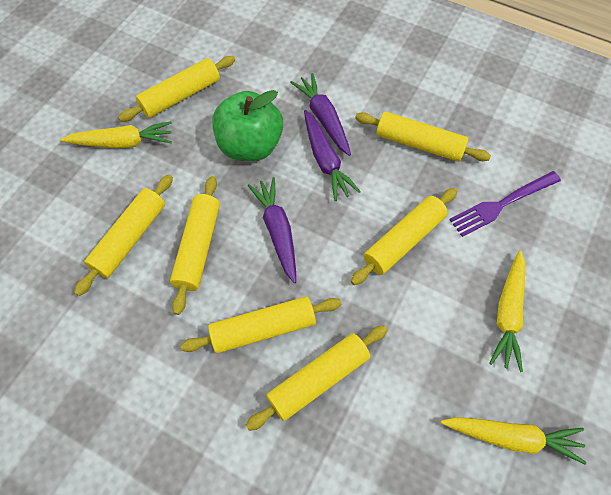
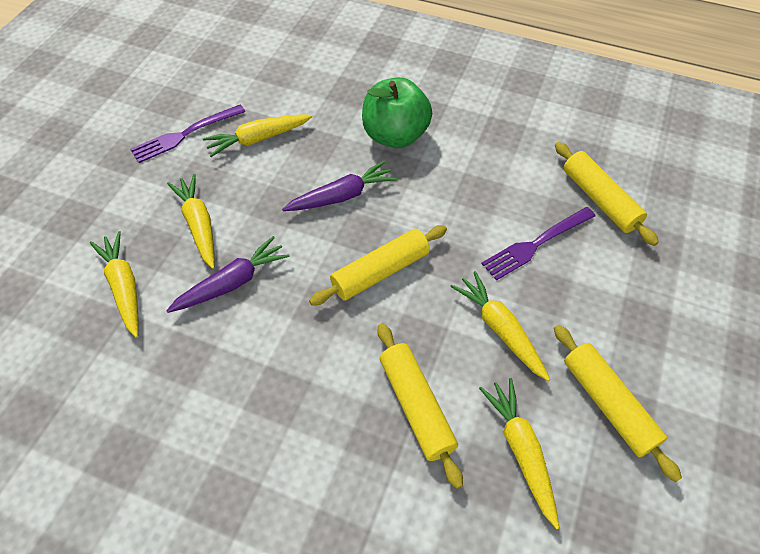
purple carrot: [248,177,296,283] [290,73,351,156] [304,110,361,201] = 3 -> [166,236,290,313] [282,160,397,211] = 2
purple fork: [449,171,561,237] = 1 -> [130,105,245,163] [481,207,595,281] = 2
yellow carrot: [60,121,172,149] [441,417,586,464] [489,250,525,372] = 3 -> [90,231,139,338] [167,174,215,269] [203,115,313,157] [450,271,550,381] [479,378,559,529] = 5
yellow rolling pin: [74,175,173,296] [118,56,235,122] [170,176,220,315] [181,296,341,353] [245,325,388,431] [351,188,457,285] [355,111,491,162] = 7 -> [309,225,447,306] [378,323,463,489] [554,325,682,482] [555,142,659,246] = 4

